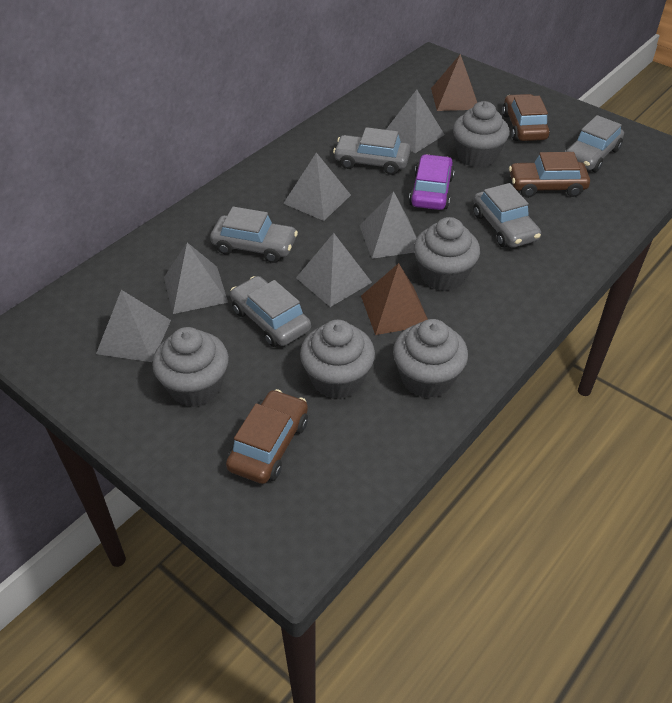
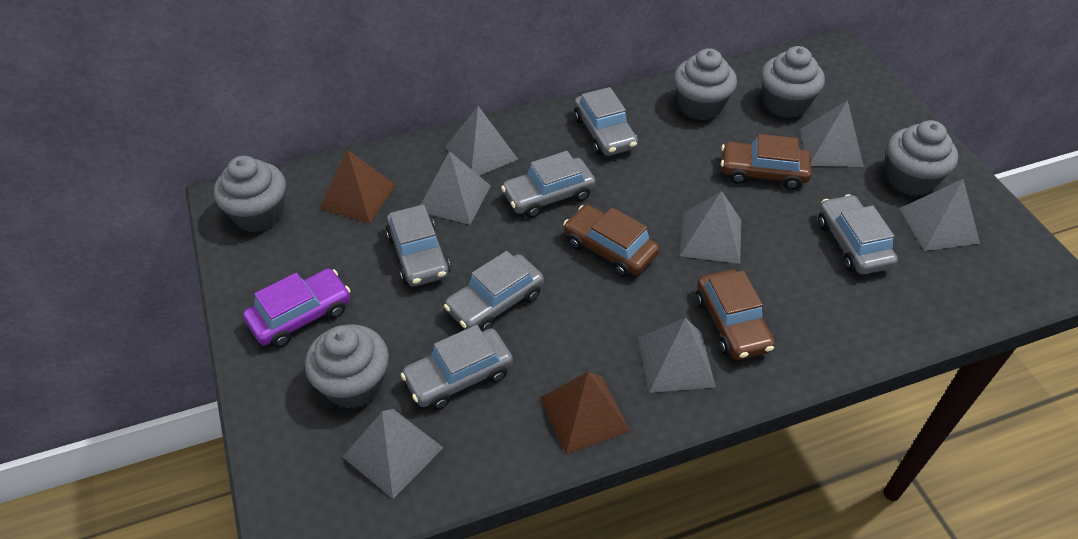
grey car: [210,207,298,263] [230,276,311,347] [333,127,411,175] [473,183,541,248] [565,115,624,172] = 5 -> [386,204,450,287] [401,325,513,410] [444,251,544,331] [501,151,596,218] [574,87,638,156] [818,194,898,275] = 6
grey pyramid: [96,290,171,362] [164,243,228,314] [283,153,351,221] [296,233,372,307] [360,191,417,259] [386,90,445,153] = 6 -> [343,409,443,499] [421,151,491,225] [445,106,518,176] [638,318,715,393] [680,191,741,264] [800,100,864,167] [899,179,980,251] = 7

